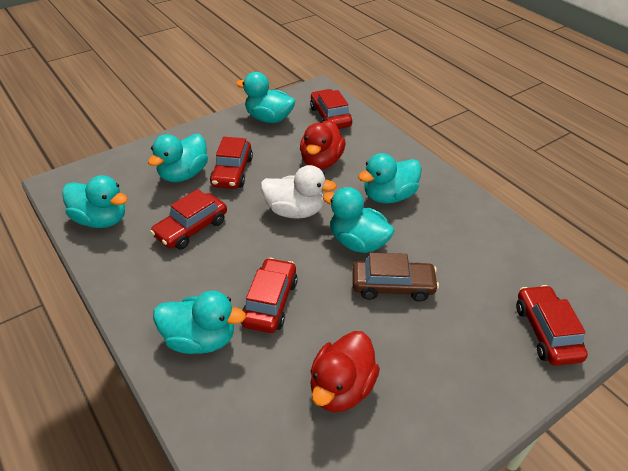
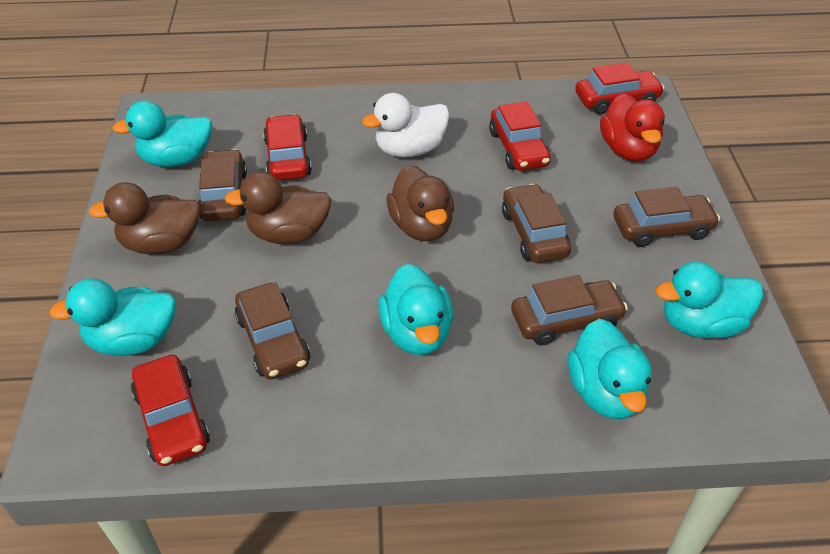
brown car: [352,253,439,302] = 1 -> [198,149,247,221] [235,282,310,379] [502,184,571,263] [511,275,628,345] [613,187,720,247] = 5
brown duck: none = 0 -> [88,182,201,255] [224,172,332,244] [386,165,454,241] = 3
red car: [150,189,227,250] [210,137,253,189] [241,258,298,333] [310,89,352,129] [516,285,588,366] = 5 -> [131,355,210,466] [263,114,312,181] [489,101,551,171] [575,62,664,114] = 4
red duck: [300,120,345,169] [310,331,380,412] = 2 -> [600,93,665,161] = 1
turquoise duck: [62,175,128,228] [148,134,208,182] [153,291,246,354] [236,72,295,123] [322,187,394,253] [358,153,422,204] = 6 -> [49,279,176,356] [112,100,212,167] [378,264,453,355] [568,319,652,419] [656,262,763,338] = 5

